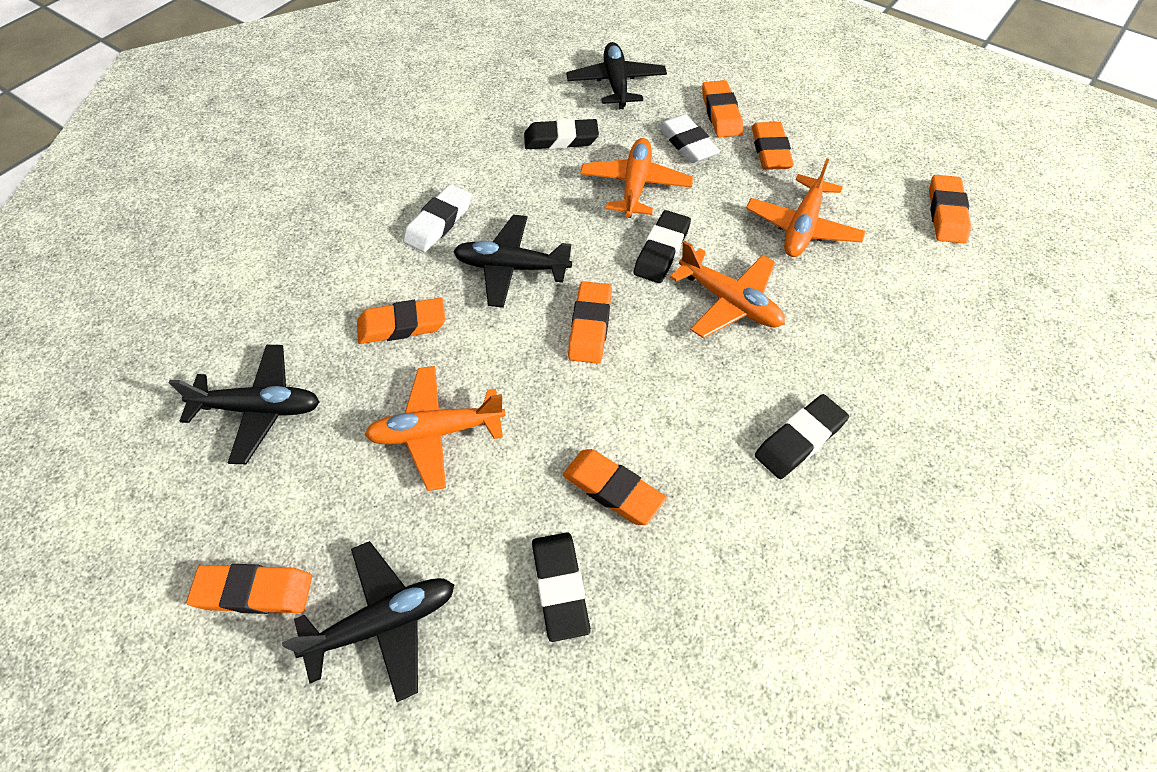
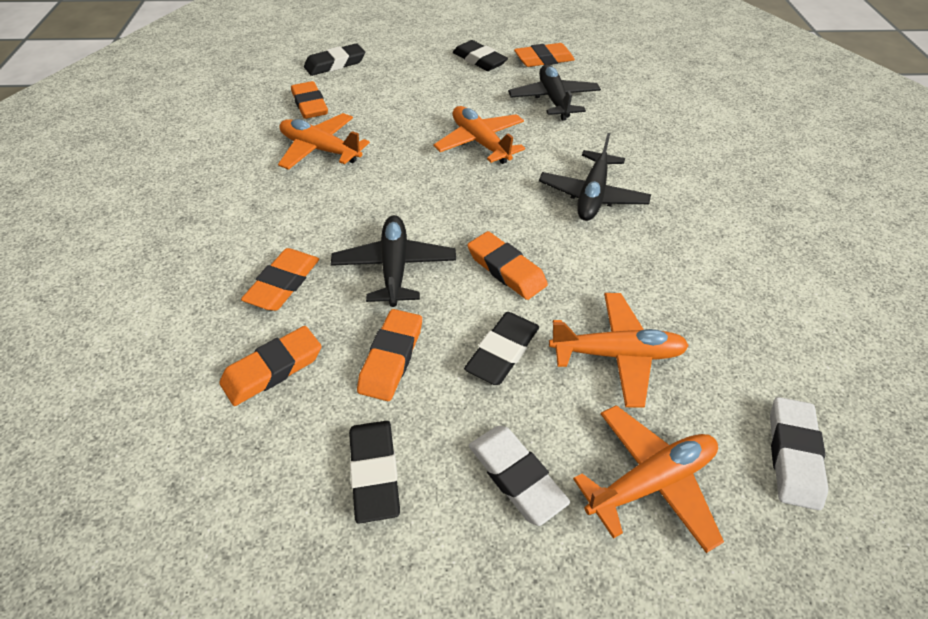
black plane: [169,345,320,464] [282,541,454,702] [453,215,572,308] [566,42,667,109] = 4 -> [331,215,456,307] [508,64,601,121] [539,133,651,221] = 3
orange eraser: [186,564,312,614] [357,298,445,344] [562,449,666,525] [568,281,612,364] [702,80,743,138] [752,122,794,170] [929,175,971,243] = 7 -> [219,326,322,406] [241,248,319,311] [291,81,328,119] [357,309,422,401] [467,231,548,300] [514,43,575,67] = 6

